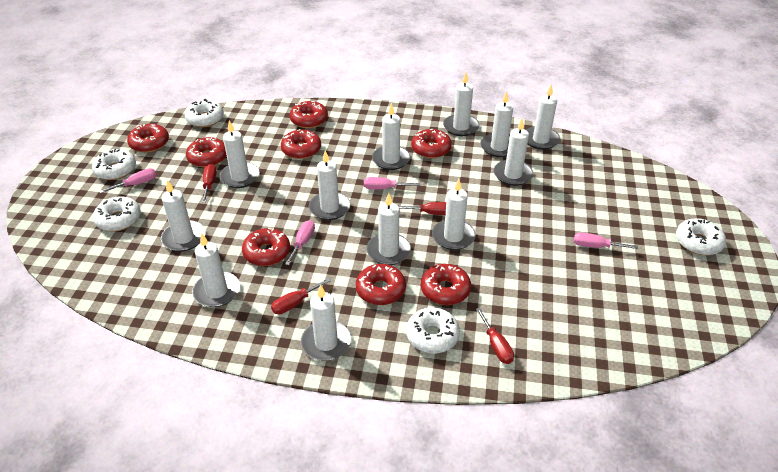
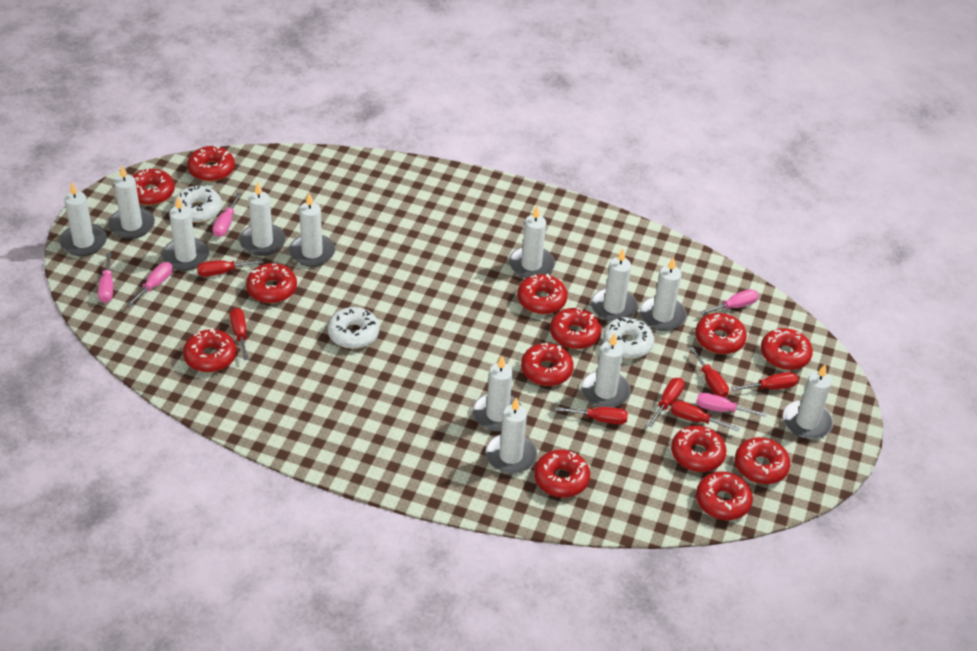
pink screwdriver: [99,168,156,193] [285,220,315,265] [364,177,420,189] [574,232,638,249] = 4 -> [98,253,113,303] [127,262,173,306] [213,193,242,237] [696,393,767,417] [700,289,759,315] = 5
red donut: [127,124,169,153] [186,137,227,167] [242,228,290,266] [281,129,321,159] [289,101,328,128] [356,264,406,305] [411,129,452,159] [421,264,471,305] = 8 -> [132,169,175,205] [183,328,237,372] [187,146,235,182] [246,263,297,303] [517,274,568,314] [521,343,574,386] [534,450,590,498] [550,308,601,349] [671,426,726,472] [695,313,747,354] [696,471,753,520] [735,437,790,484] [761,328,813,370] = 13
red screwdriver: [202,164,216,203] [271,278,331,314] [398,202,446,215] [476,308,514,364] = 4 -> [197,259,263,277] [230,308,248,360] [557,407,628,424] [647,378,684,427] [671,401,740,431] [690,347,729,398] [732,372,798,391] = 7
white donut: [92,149,136,180] [93,196,141,231] [185,99,224,127] [406,307,460,353] [676,218,726,255] = 5 -> [173,186,222,223] [327,307,379,349] [603,317,654,359] = 3

